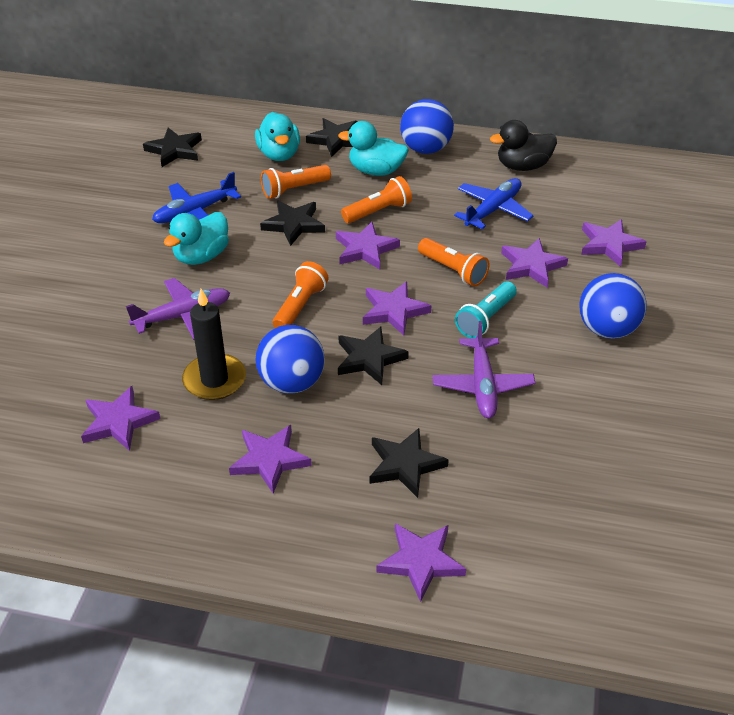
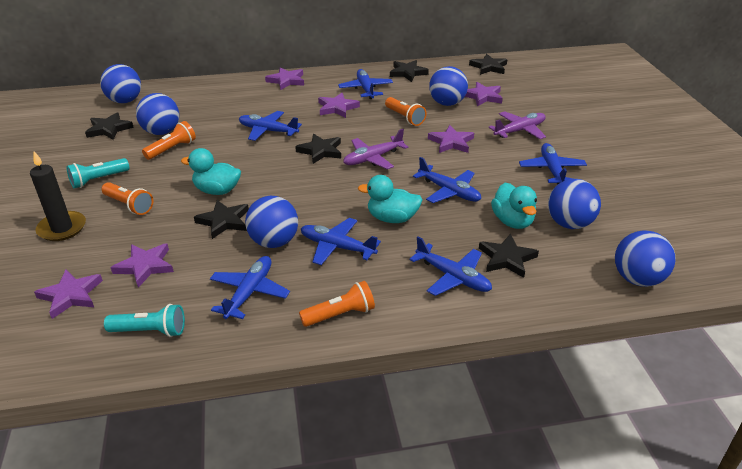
black duck: [490,120,557,171] = 1 -> none = 0
black star: [143,128,202,167] [260,201,325,246] [306,118,358,157] [338,327,409,385] [370,428,449,498] = 5 -> [85,112,134,140] [194,200,249,239] [295,134,341,164] [390,60,429,82] [469,54,508,75] [479,234,539,278] = 6
blue ball: [256,325,325,394] [400,99,454,154] [579,273,647,339] = 3 -> [100,64,141,103] [136,93,179,135] [245,196,298,248] [429,66,468,106] [548,179,601,229] [615,230,676,287] = 6
blue plane: [152,172,241,223] [454,178,534,229] = 2 -> [210,256,290,319] [239,111,302,141] [301,218,381,265] [338,69,393,99] [410,236,492,296] [413,157,481,203] [519,143,587,185] = 7
purple star: [81,386,160,451] [229,425,311,493] [336,222,400,269] [363,282,431,335] [376,523,466,602] [501,238,568,288] [581,219,647,267] = 7 -> [34,270,103,319] [110,243,174,288] [265,67,304,90] [318,93,360,118] [428,125,474,153] [465,82,503,106] = 6
turquoise flashlight: [455,281,517,338] = 1 -> [66,158,129,188] [104,304,185,337] = 2

